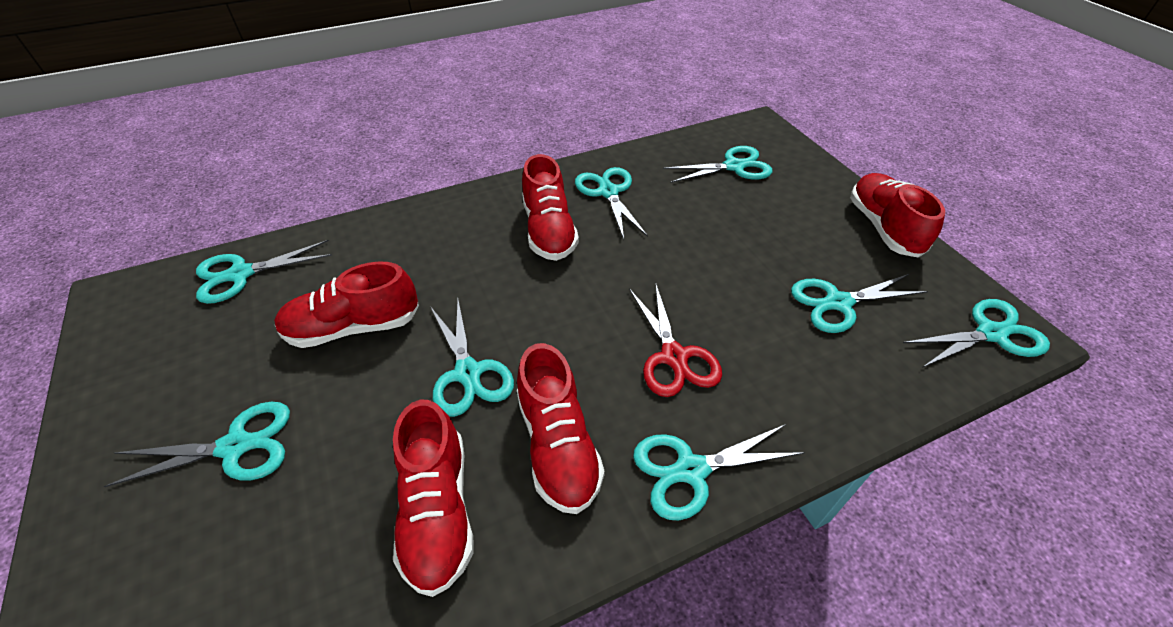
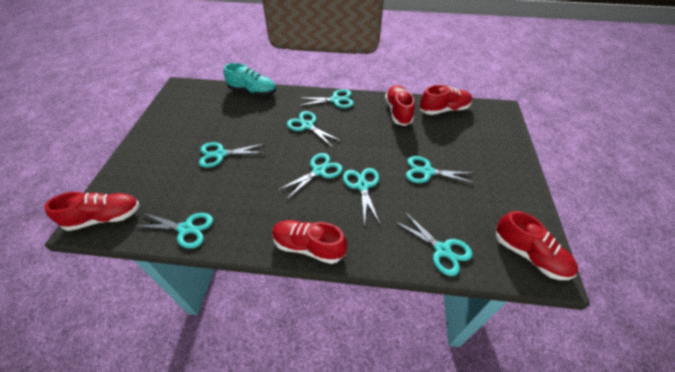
red scissors: [629,282,722,397] = 1 -> none = 0
turquoise shoe: none = 0 -> [224,63,276,96] = 1

